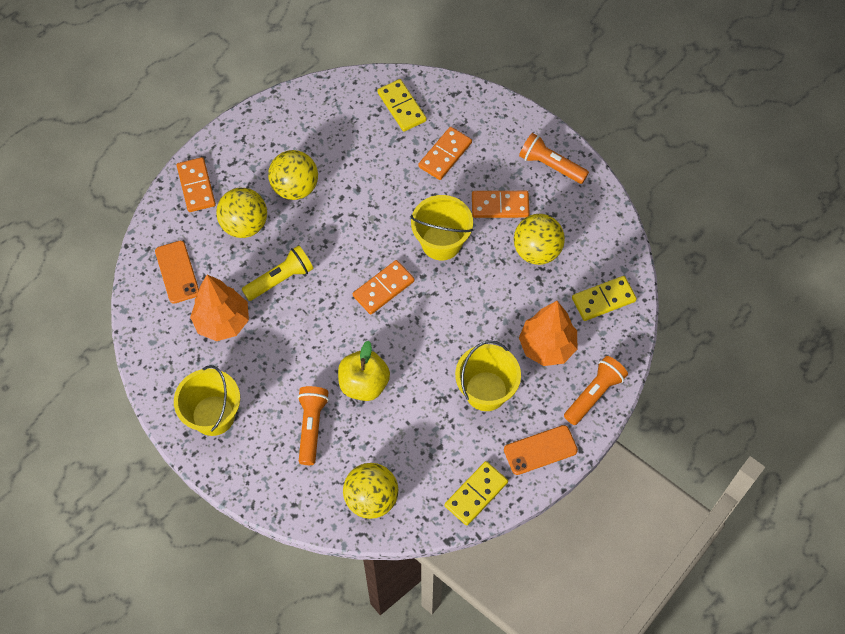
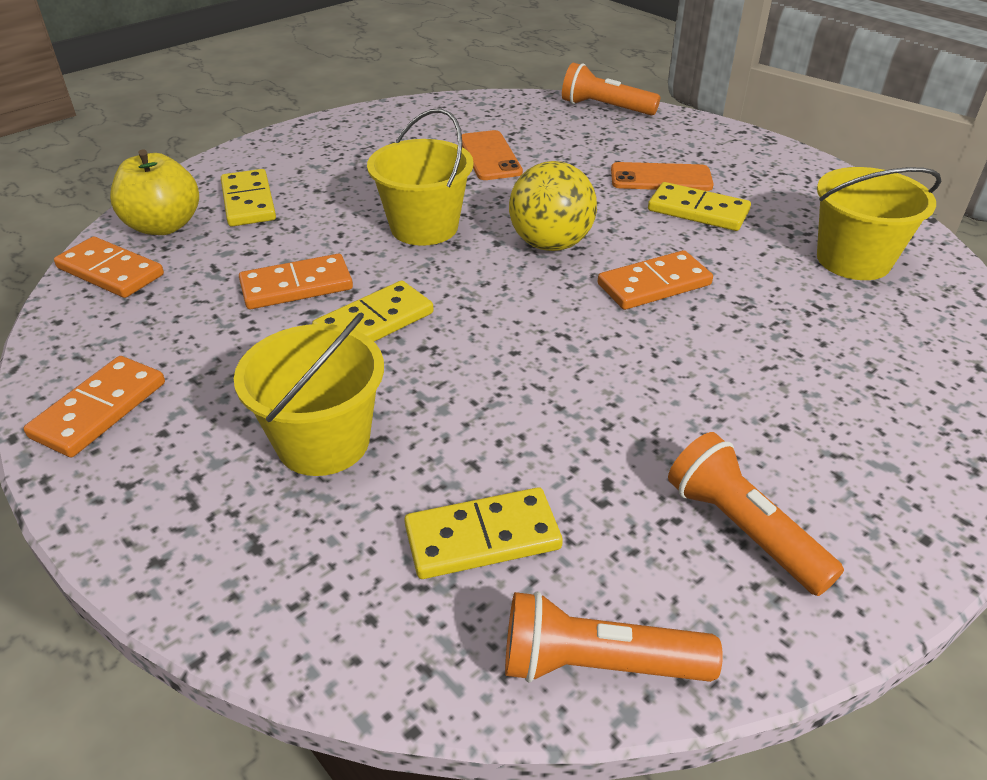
orange tree: [190,275,249,341] [519,301,577,366] = 2 -> none = 0
yellow ball: [216,188,267,238] [268,150,318,200] [343,463,398,519] [514,214,565,265] = 4 -> [509,161,597,251] = 1
yellow domino: [378,79,427,132] [445,461,508,526] [572,276,637,321] = 3 -> [221,169,276,227] [312,280,434,342] [404,487,563,579] [648,182,751,231] = 4
yellow flashlight: [242,245,314,301] = 1 -> none = 0

